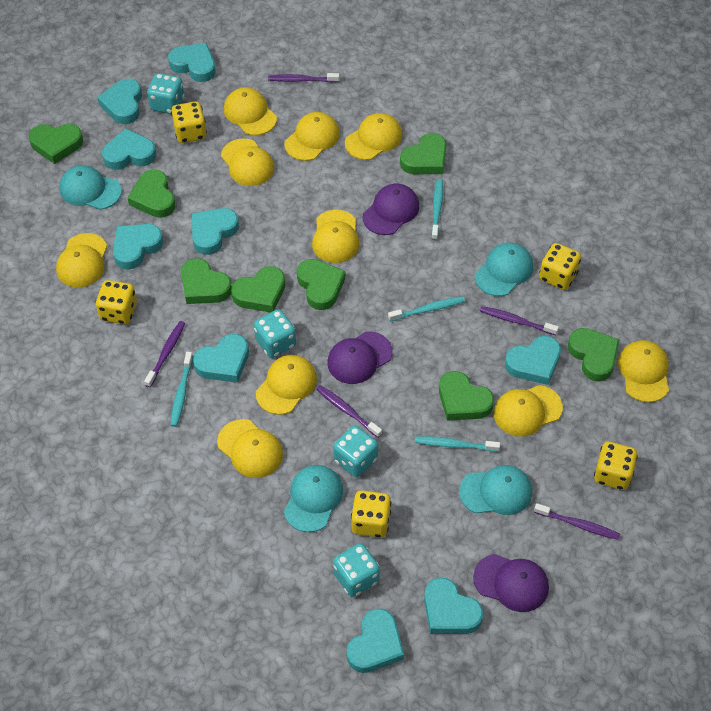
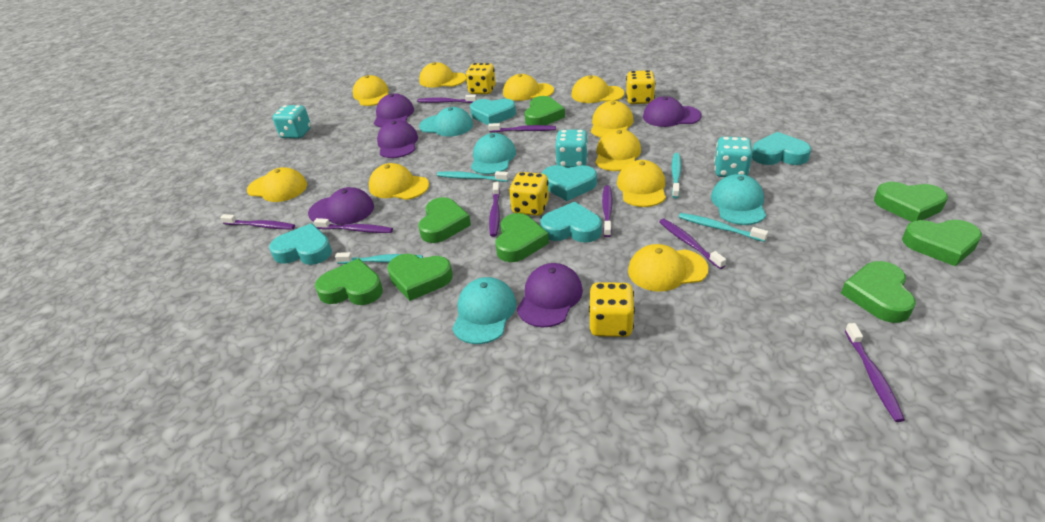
purple cap: [327,331,393,384] [363,184,419,235] [473,554,549,612] = 3 -> [308,187,374,225] [374,93,414,127] [377,120,418,158] [517,263,583,328] [643,96,702,127] = 5
purple toothbrush: [144,321,185,387] [268,73,339,83] [316,385,382,438] [480,306,559,335] [534,503,620,540] = 5 -> [220,214,295,229] [314,218,393,233] [417,95,477,103] [488,123,556,132] [489,182,500,237] [602,185,613,237] [659,219,726,269] [845,323,905,422] = 8
turquoise dice: [147,73,184,114] [254,309,296,358] [333,425,378,477] [333,543,380,597] = 4 -> [273,105,311,139] [555,130,588,168] [714,137,752,177] = 3
turquoise heart: [97,78,142,124] [102,128,156,170] [113,224,163,269] [168,43,216,82] [192,208,239,255] [193,334,249,383] [347,608,404,673] [424,578,483,634] [505,336,561,385] = 9 -> [269,223,332,265] [470,99,516,125] [541,165,597,201] [541,202,602,243] [752,132,811,165] = 5
yellow dice: [96,280,137,324] [171,101,207,143] [351,490,391,537] [539,243,581,290] [594,442,638,490] = 5 -> [466,63,496,94] [509,172,549,216] [589,282,635,337] [626,70,656,104] = 4

